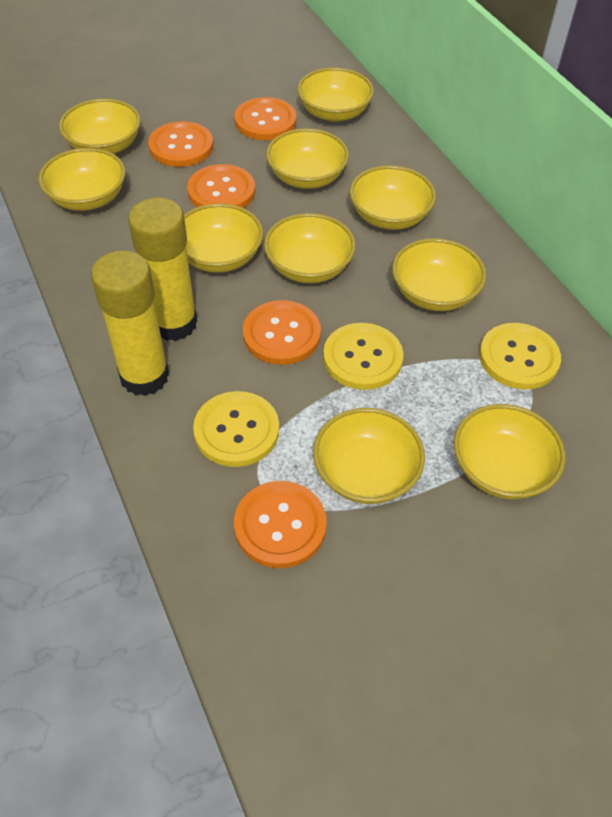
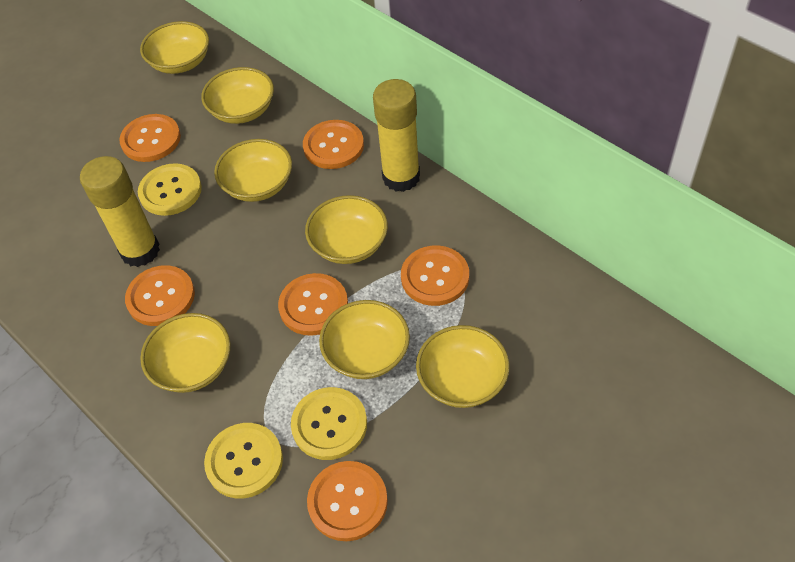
orange button: [148,121,213,167] [187,164,255,208] [234,97,297,140] [234,481,327,568] [243,300,321,365] = 5 -> [119,114,181,162] [125,265,195,326] [278,273,348,336] [303,120,364,169] [307,461,388,541] [401,246,469,306] = 6
yellow bowl: [38,148,125,211] [59,99,141,154] [184,203,263,273] [264,213,356,283] [266,128,349,189] [297,67,374,122] [313,408,425,504] [350,165,436,230] [392,238,486,311] [454,404,565,499] = 10 -> [140,21,209,74] [140,313,231,393] [201,67,274,124] [214,139,292,202] [305,195,388,264] [319,300,410,379] [416,325,510,408] = 7

